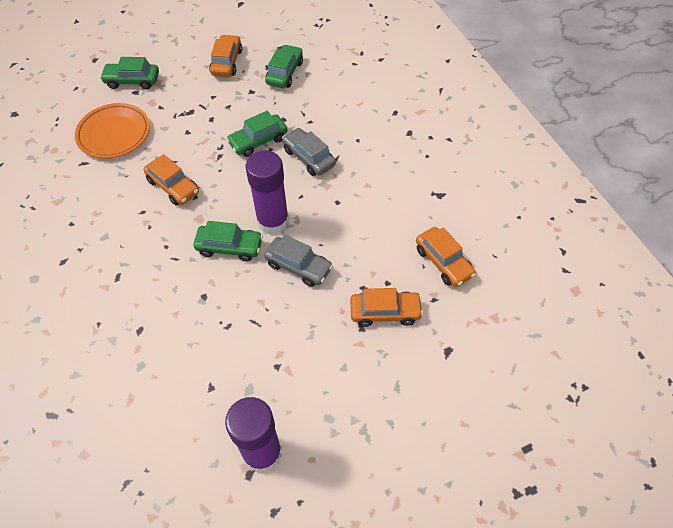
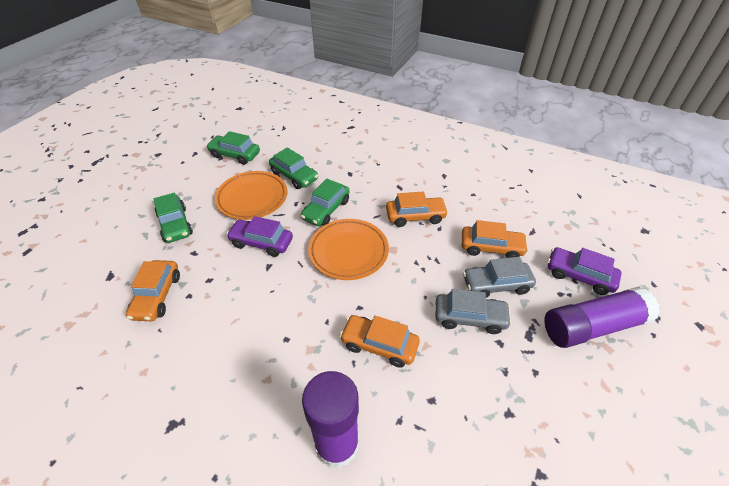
orange plate: [75,103,150,158] = 1 -> [215,171,287,220] [308,219,389,280] = 2
purple car: none = 0 -> [226,216,293,257] [547,247,622,295] = 2

